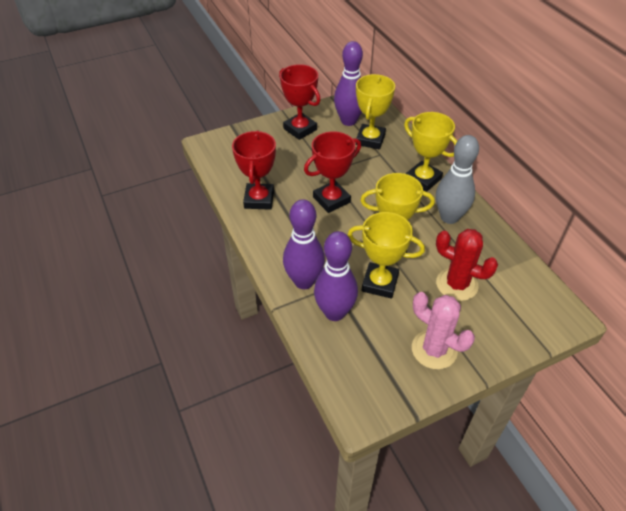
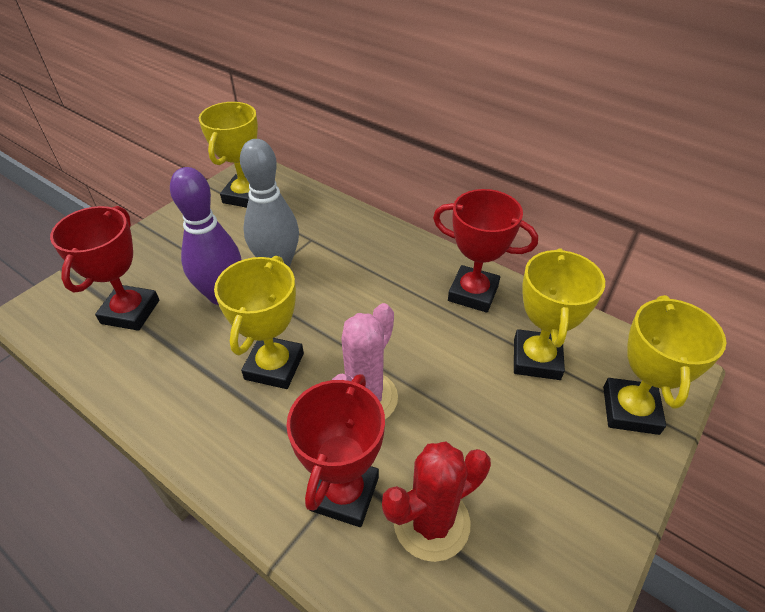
purple bowling pin: [283,199,325,289] [314,231,358,321] [334,41,363,126] = 3 -> [170,167,242,305] = 1

